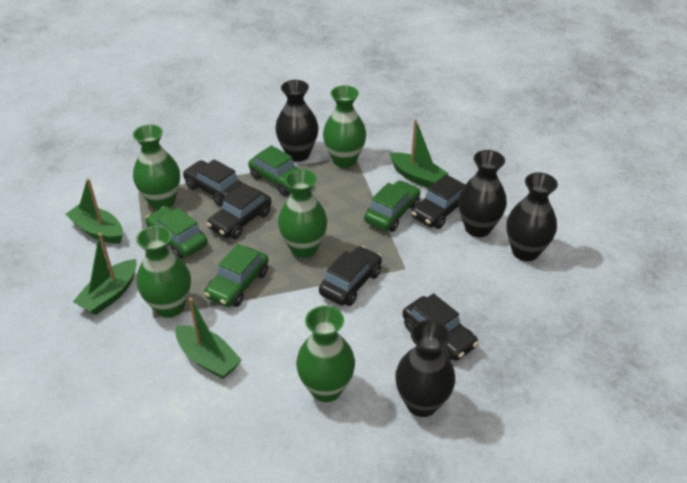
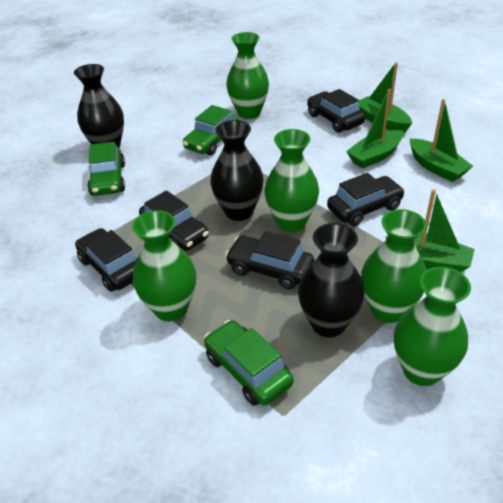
black vase: [275,80,318,162] [395,320,455,417] [458,150,507,237] [506,173,558,261] = 4 -> [74,64,124,148] [210,120,264,221] [298,223,365,337] = 3
green car: [145,206,208,259] [204,244,268,307] [248,145,298,196] [364,180,420,232] = 4 -> [87,142,125,196] [183,105,238,155] [204,320,294,406] = 3

